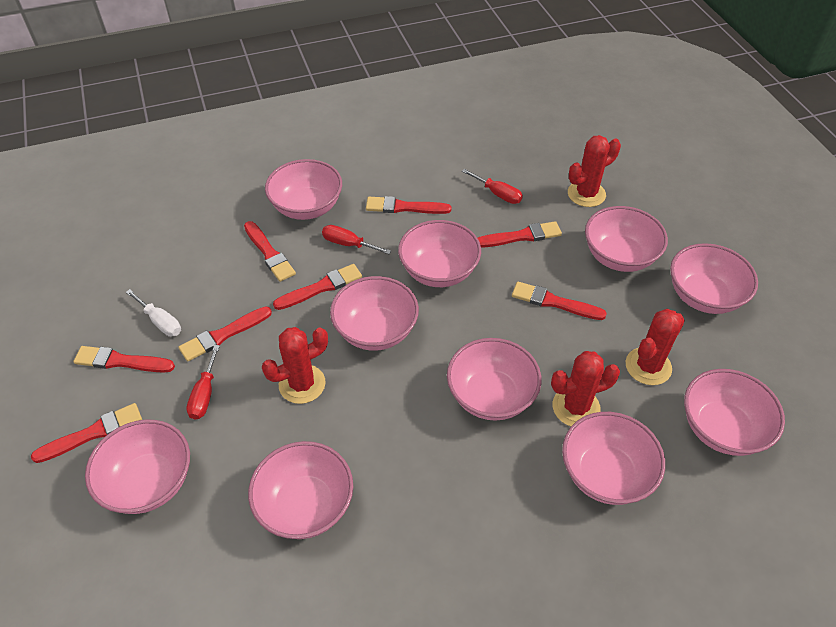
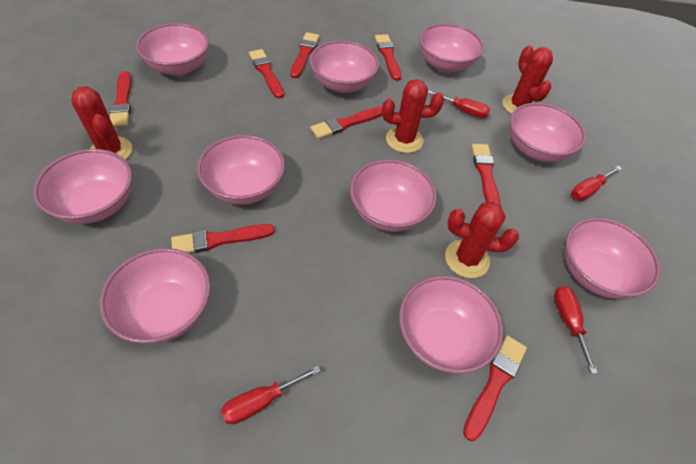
red screwdriver: [186,345,220,420] [322,225,391,254] [462,169,523,204] = 3 -> [221,365,321,424] [428,90,490,118] [554,286,598,374] [571,166,622,201] = 4
white screwdriver: [126,289,181,337] = 1 -> none = 0

